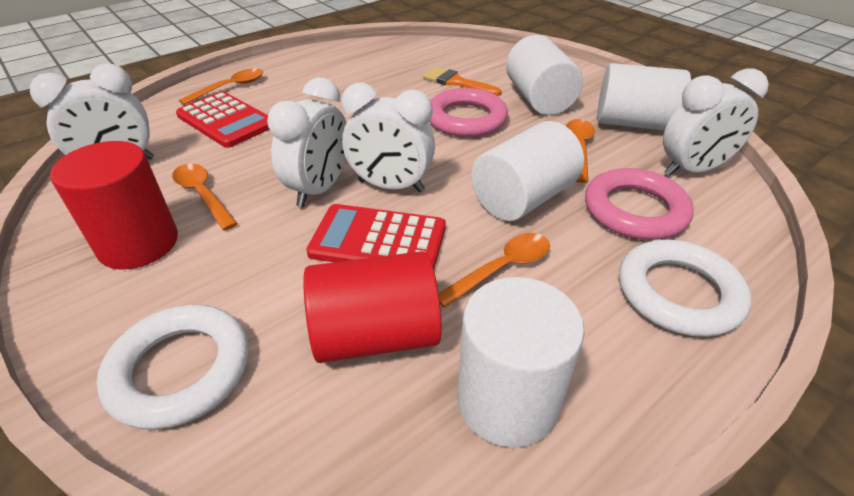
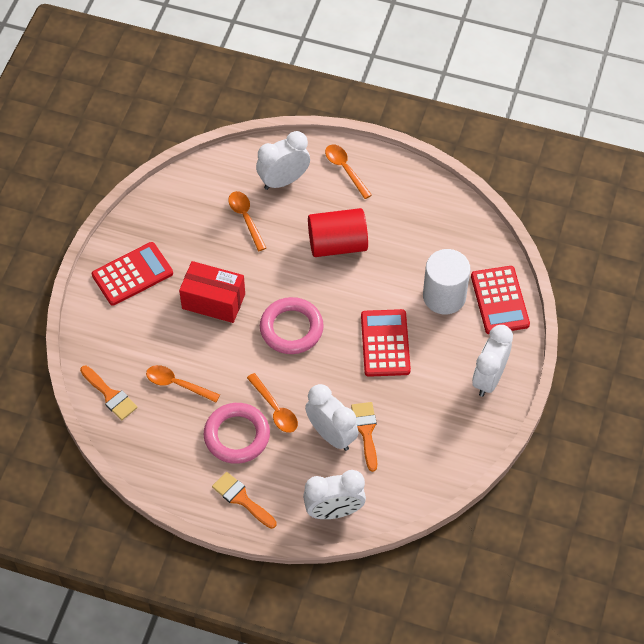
orange brush: [423,67,501,96] = 1 -> [80,366,138,420] [212,472,277,529] [351,402,377,472] = 3
red box: none = 0 -> [179,261,245,323] = 1
red calculator: [176,92,270,148] [306,204,446,268] = 2 -> [92,242,173,306] [361,309,411,377] [471,266,530,334] = 3
red cylinder: [50,141,178,269] [303,251,442,363] = 2 -> [308,208,368,257] = 1
white cylinder: [457,277,585,448] [471,121,584,221] [506,35,583,115] [597,63,691,131] = 4 -> [423,249,470,314] = 1
white ring: [97,305,249,430] [619,240,752,337] = 2 -> none = 0

